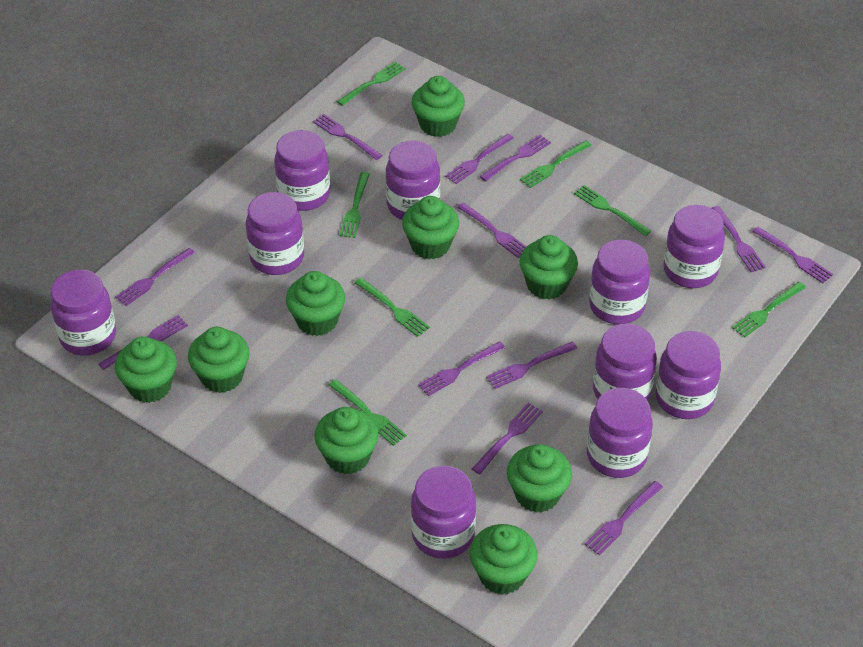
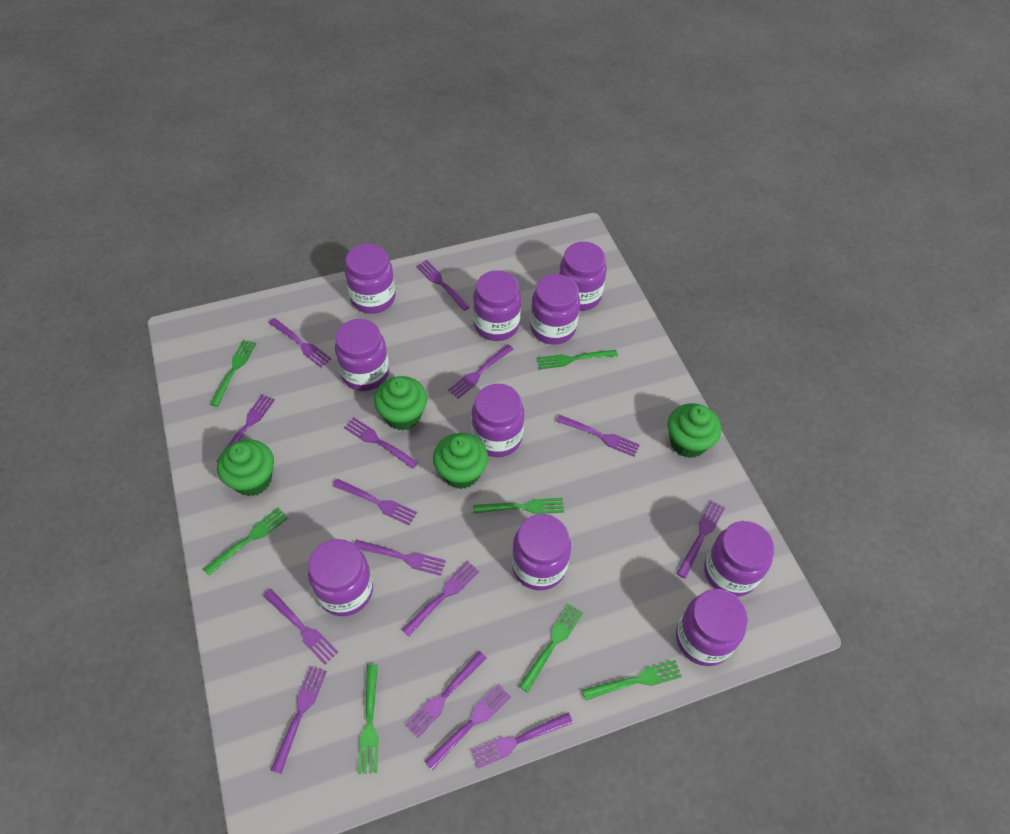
green cupcake: [115,336,177,403] [188,327,250,393] [286,271,345,336] [314,407,379,474] [402,196,459,259] [412,76,465,137] [470,524,538,595] [507,444,572,513] [520,235,578,300] = 9 -> [217,439,274,496] [374,376,427,431] [433,433,488,489] [668,403,721,458] = 4
purple fork: [98,315,188,370] [115,248,195,306] [313,114,382,160] [418,341,505,396] [445,134,514,184] [457,202,526,258] [472,403,543,474] [480,135,551,181] [486,342,578,389] [585,481,663,555] [712,206,766,272] [752,227,833,283] = 12 -> [217,394,275,462] [263,589,338,664] [269,318,331,367] [271,666,327,774] [333,479,417,526] [344,417,419,469] [354,539,446,576] [402,561,480,637] [405,651,487,738] [416,260,470,311] [425,684,511,770] [448,344,513,399] [471,713,573,769] [556,415,640,457] [676,501,725,579] = 15

